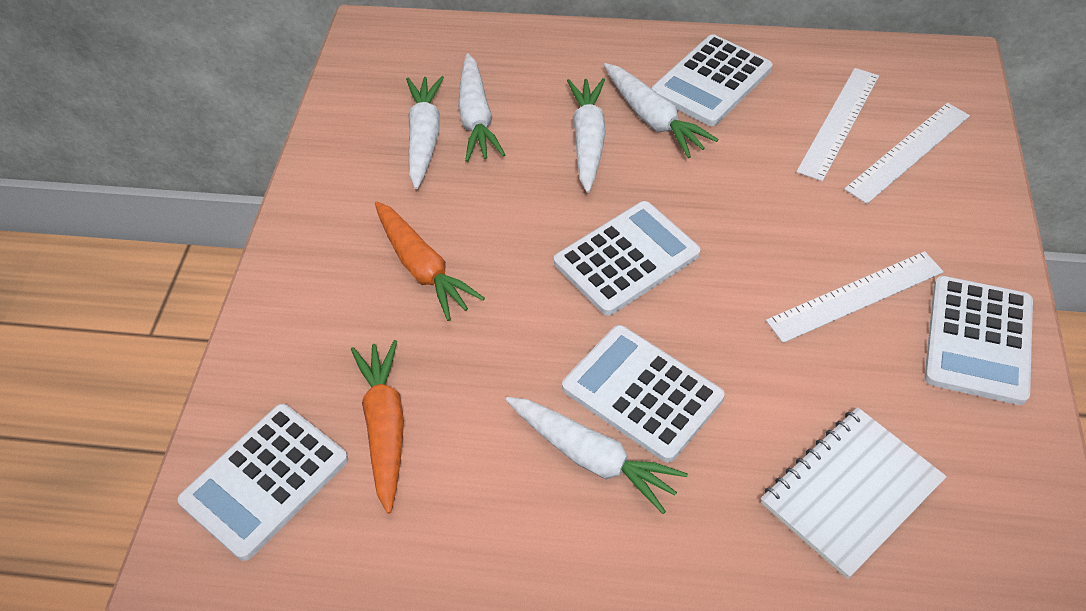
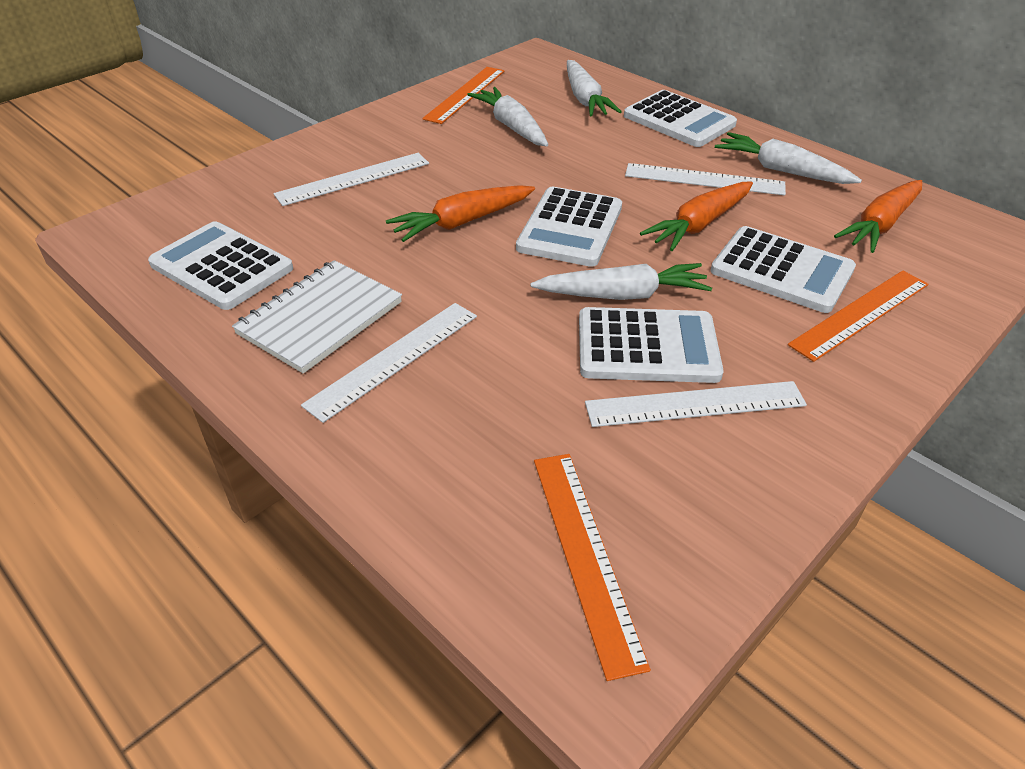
orange carrot: [351,340,404,514] [375,201,485,321] = 2 -> [386,185,535,242] [640,181,753,251] [834,180,922,253] = 3
orange ruler: none = 0 -> [422,67,505,124] [534,454,651,681] [788,270,929,362] = 3
white carrot: [406,76,444,189] [458,53,505,162] [506,397,688,514] [567,78,606,193] [604,63,719,158] = 5 -> [467,87,548,146] [530,263,712,300] [567,60,622,117] [715,132,862,184] = 4
white ruler: [766,251,944,343] [796,68,879,181] [844,103,970,204] = 3 -> [273,153,429,206] [301,303,477,423] [585,381,807,427] [625,163,786,195] = 4

